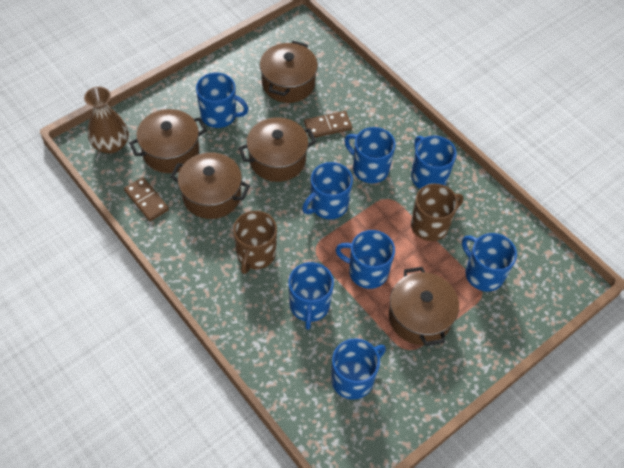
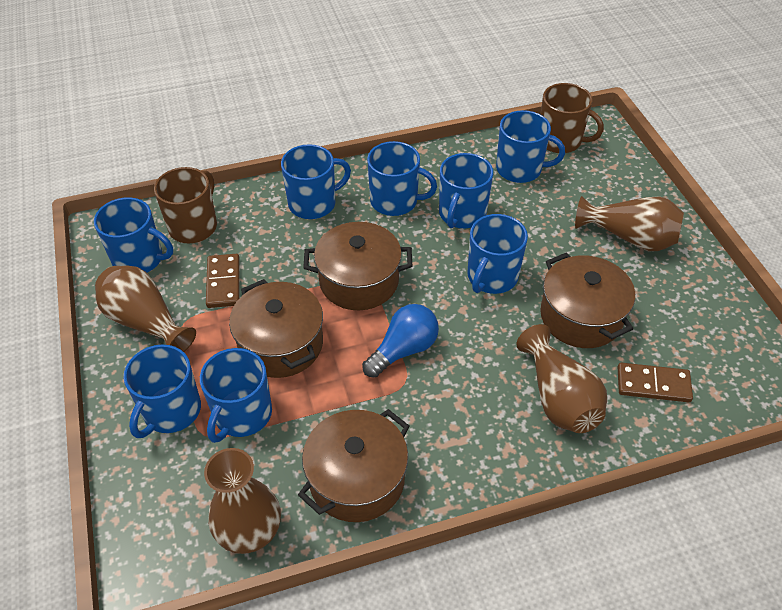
blue light bulb: none = 0 -> [362,304,439,378] = 1
brown pot: [129,109,207,173] [170,152,250,219] [239,117,316,182] [260,41,318,103] [389,267,459,346] = 5 -> [229,279,323,378] [298,409,410,522] [303,222,412,310] [540,253,635,348] = 4
brown vase: [84,87,129,154] = 1 -> [95,266,196,352] [204,448,281,554] [516,324,607,433] [575,196,684,251] = 4

